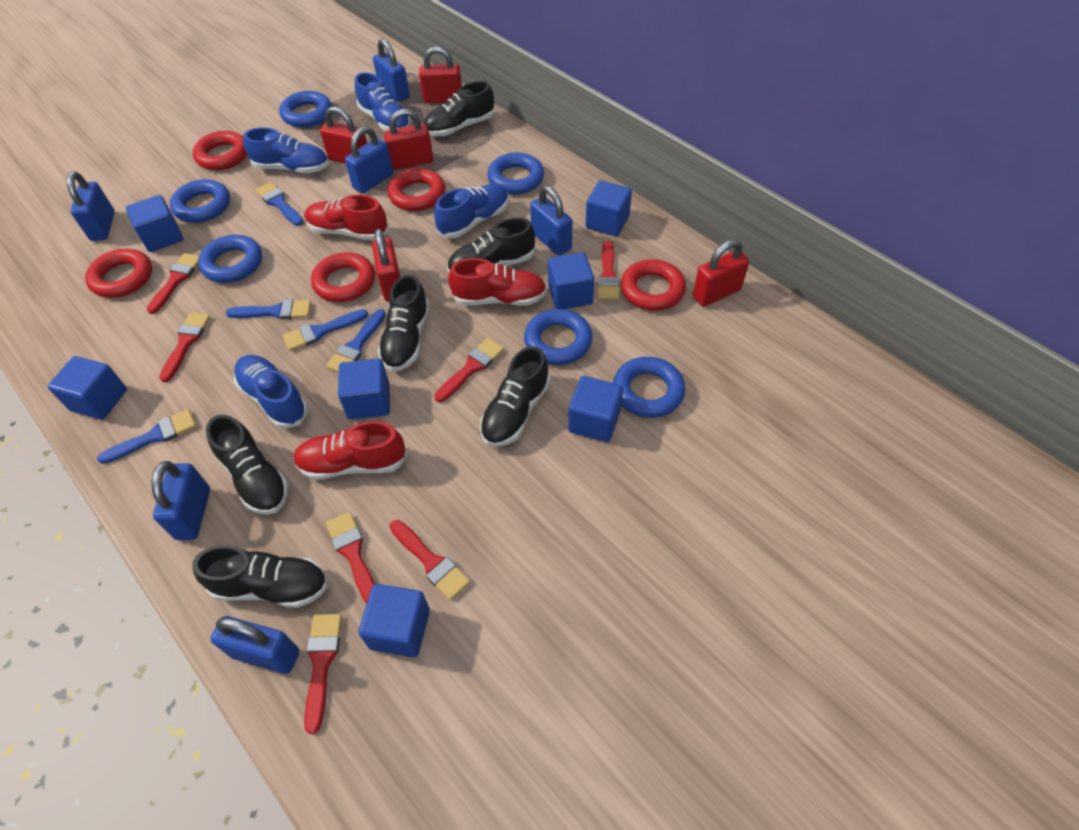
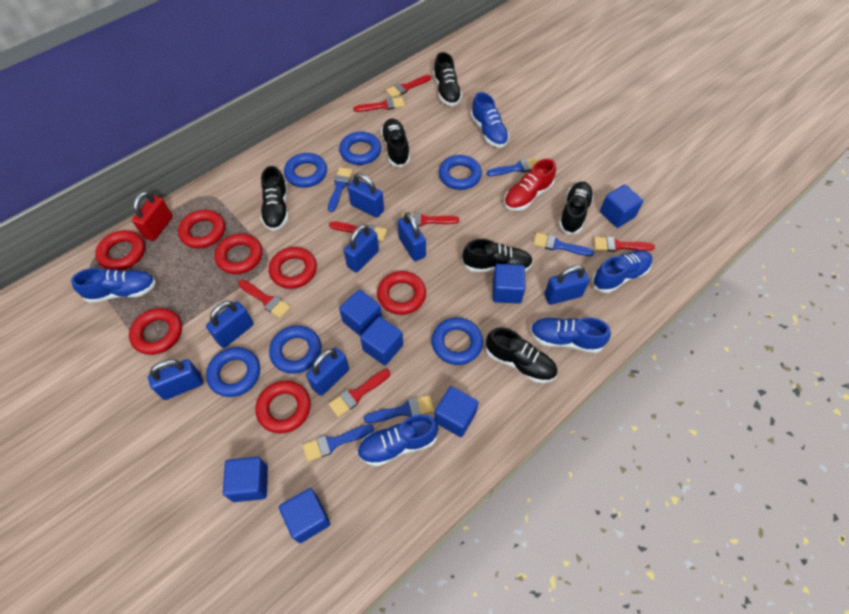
blue padlock: [66,171,115,241] [151,461,210,540] [210,616,300,674] [345,126,393,194] [373,39,410,102] [530,186,573,256] = 6 -> [148,359,203,400] [206,301,253,348] [306,348,349,396] [344,224,379,273] [348,173,384,218] [398,212,426,261] [544,265,589,305] = 7
blue shoe: [234,355,308,429] [243,127,329,173] [355,72,411,131] [434,184,509,238] = 4 -> [71,268,156,303] [357,414,438,467] [470,92,509,148] [530,317,611,353] [592,250,652,293] = 5
red padlock: [320,107,367,164] [372,229,400,302] [384,109,434,170] [419,46,462,103] [693,239,749,307] = 5 -> [132,191,173,241] = 1
red ring: [85,249,152,298] [193,131,248,170] [311,252,375,302] [388,168,445,211] [621,259,686,311] = 5 -> [95,230,145,270] [129,308,182,355] [178,210,225,249] [214,233,262,274] [255,381,311,433] [269,247,317,289] [377,271,426,315] = 7
red shoe: [293,421,408,480] [305,194,388,240] [448,258,547,306] = 3 -> [504,159,556,211] = 1

